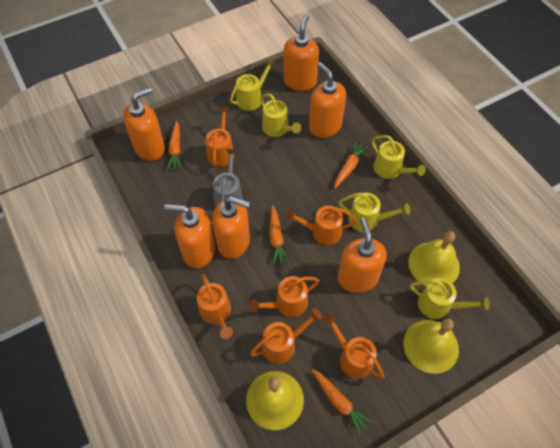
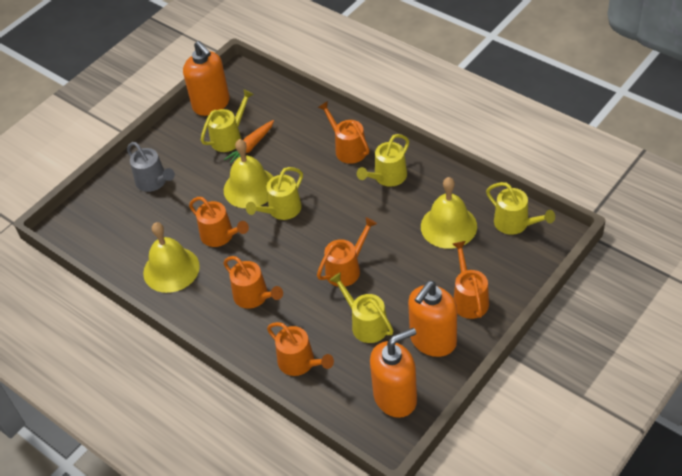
orange carrot: [167,121,182,170] [269,205,289,264] [312,369,373,435] [334,141,368,188] = 4 -> [224,120,274,163] = 1
orange soap dispenser: [123,87,165,161] [164,205,215,268] [212,196,250,259] [283,15,319,91] [309,62,346,138] [337,218,387,293] = 6 -> [183,41,230,116] [370,328,417,418] [408,281,457,357] = 3

